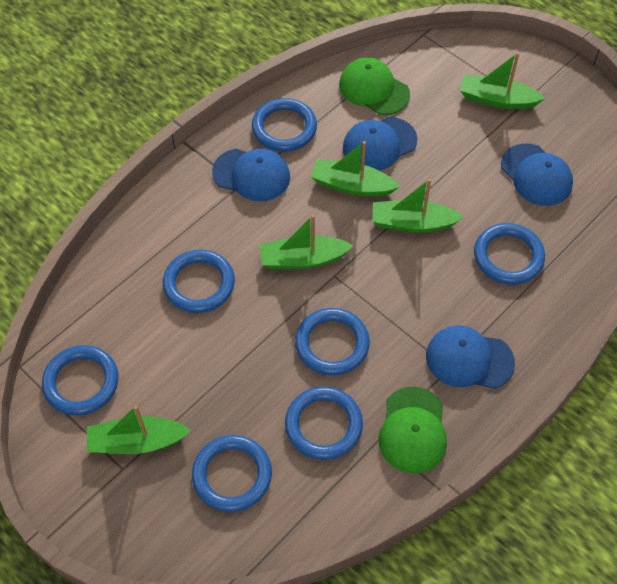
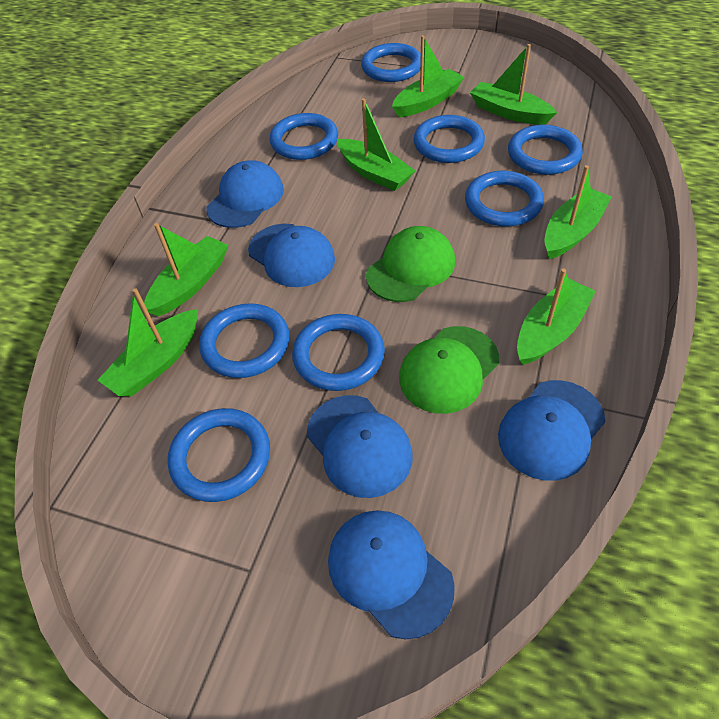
blue cap: [212,149,290,201] [343,117,418,171] [426,325,515,389] [501,143,573,206] = 4 -> [206,160,284,228] [248,224,335,287] [307,395,412,498] [328,510,455,639] [498,380,606,481] = 5
blue ring: [42,345,118,416] [163,250,235,313] [192,435,272,512] [252,98,317,152] [285,386,363,460] [295,308,370,375] [474,223,545,285] = 7 -> [168,408,270,502] [199,303,289,378] [270,113,338,160] [292,314,385,391] [361,43,421,82] [413,115,485,163] [465,171,544,227] [508,125,583,175] = 8
green boat: [87,406,191,454] [260,214,353,269] [311,141,400,196] [372,179,464,233] [460,52,546,109] = 5 -> [98,288,198,397] [144,223,228,316] [337,98,415,191] [392,35,465,117] [470,44,557,125] [517,268,596,365] [544,165,611,259] = 7

